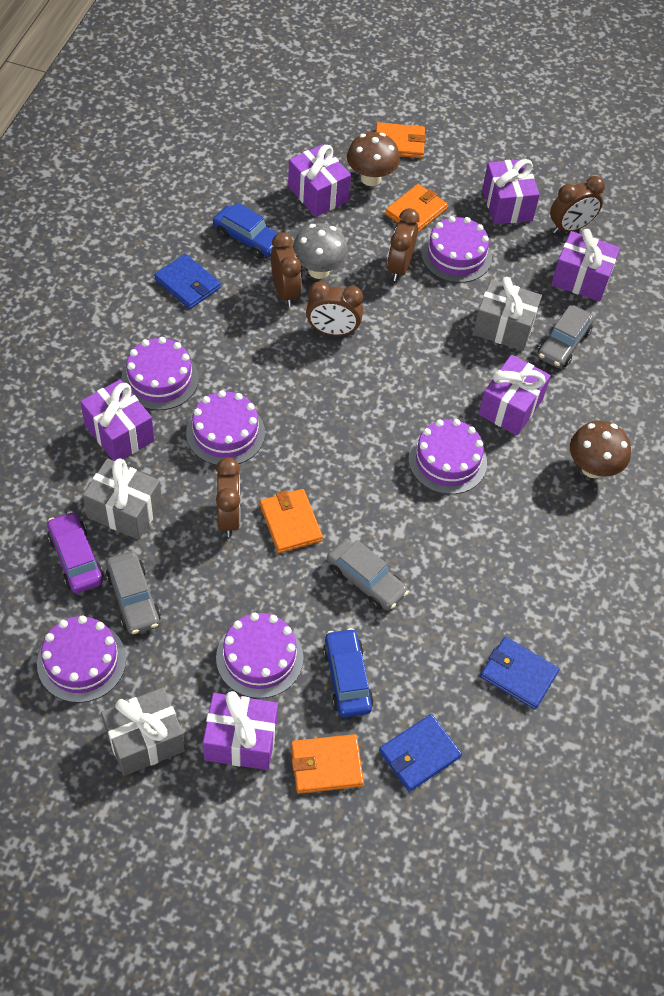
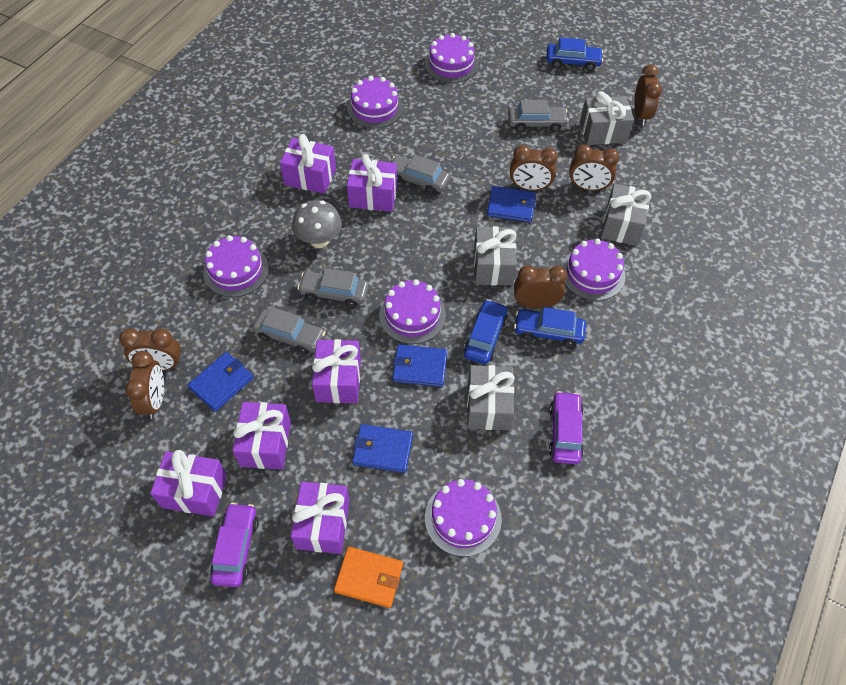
blue car: [213,202,278,258] [323,628,373,718] = 2 -> [464,299,508,364] [514,307,586,347] [546,37,603,71] = 3
blue wallet: [154,254,221,309] [379,714,462,792] [480,637,560,709] = 3 -> [188,352,254,412] [352,424,413,473] [393,344,447,387] [487,186,536,222] = 4
brown clock: [216,457,240,537] [271,233,302,307] [306,282,363,336] [387,208,420,281] [550,176,605,234] = 5 -> [119,328,181,371] [125,351,164,419] [510,145,558,191] [514,265,567,309] [569,144,619,191] [634,65,662,126] = 6
brown mushroom: [347,132,400,186] [570,421,631,478] = 2 -> none = 0
grey car: [106,551,161,635] [327,539,409,611] [538,305,594,368] = 3 -> [253,307,326,354] [297,268,369,308] [392,155,450,195] [508,100,569,132] = 4
grey gift: [83,458,162,540] [101,687,185,776] [473,277,542,351] = 3 -> [467,365,515,430] [474,226,517,285] [580,91,634,145] [601,184,651,246] = 4
orange wallet: [260,489,323,553] [291,734,364,794] [376,122,426,158] [385,184,448,232] = 4 -> [334,547,403,608] = 1
purple car: [47,511,103,593] = 1 -> [210,503,259,587] [549,391,584,464] = 2

